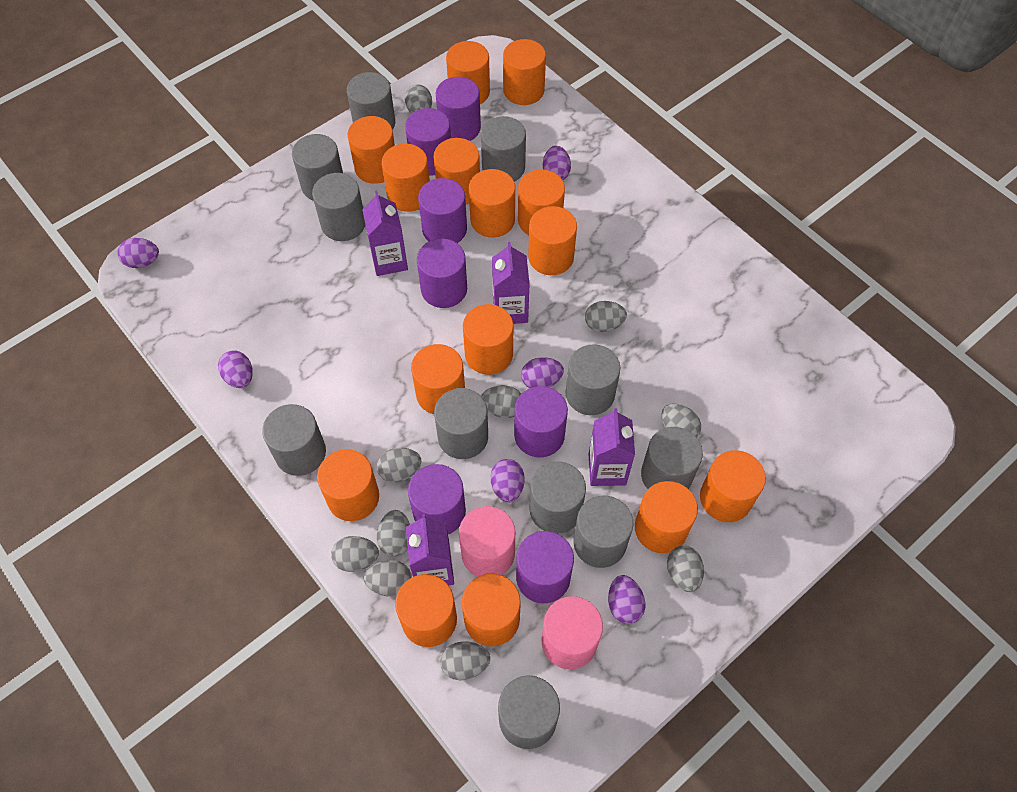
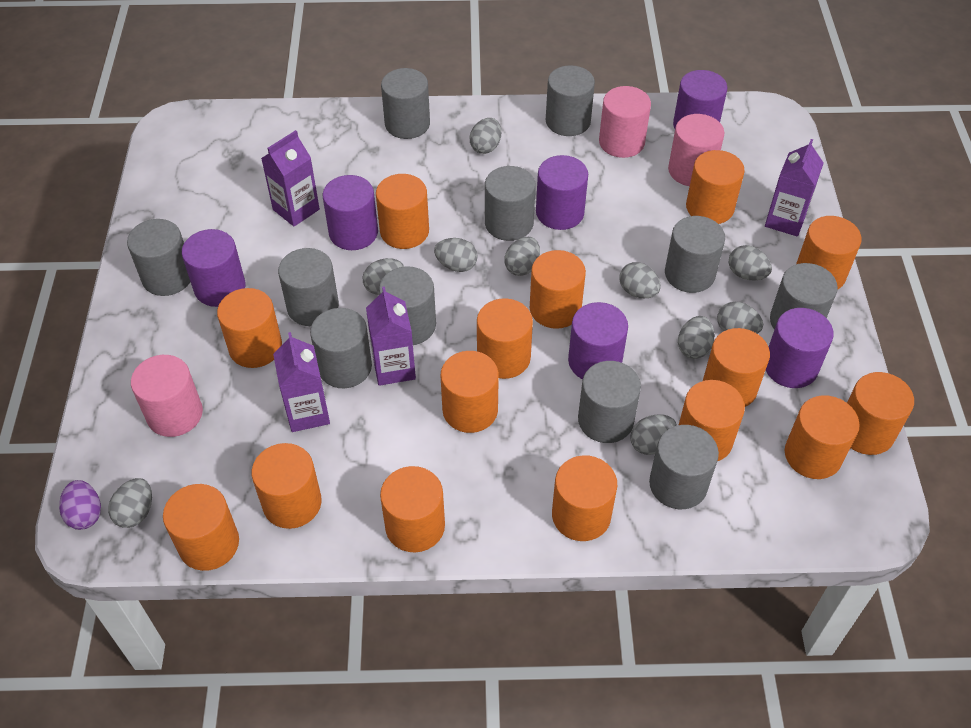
pink cylinder: [459,506,515,577] [541,596,603,669] = 2 -> [131,355,203,437] [599,86,651,158] [668,114,724,186] = 3
purple cylinder: [405,108,451,176] [408,464,466,534] [417,238,467,308] [418,178,467,243] [436,77,481,141] [514,386,568,458] [516,531,574,603] = 7 -> [182,229,245,307] [323,175,378,250] [536,155,588,230] [568,302,628,379] [673,70,728,129] [766,308,834,388] = 6
purple egg: [118,238,159,268] [218,350,253,388] [491,459,525,503] [521,357,564,388] [543,146,571,180] [608,575,645,624] = 6 -> [59,480,101,530] = 1

